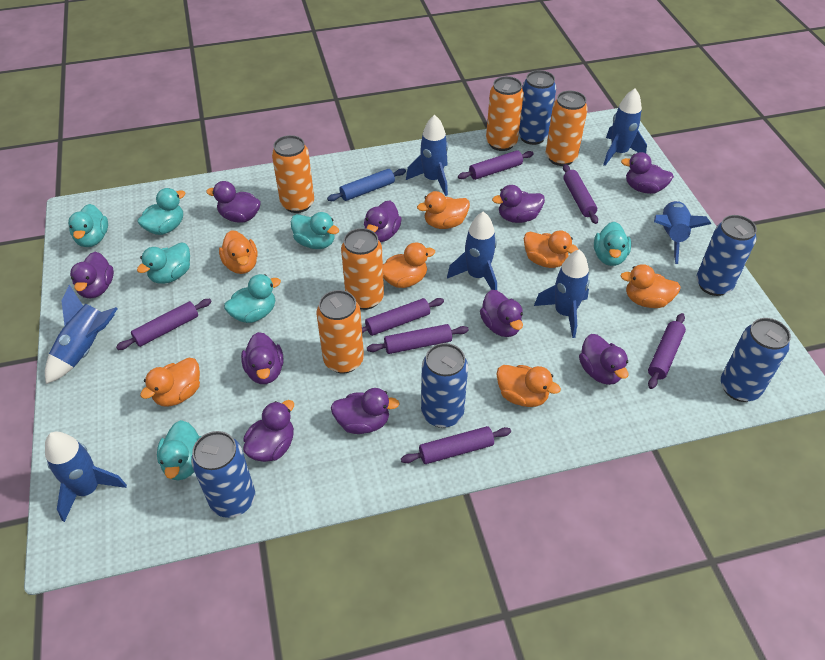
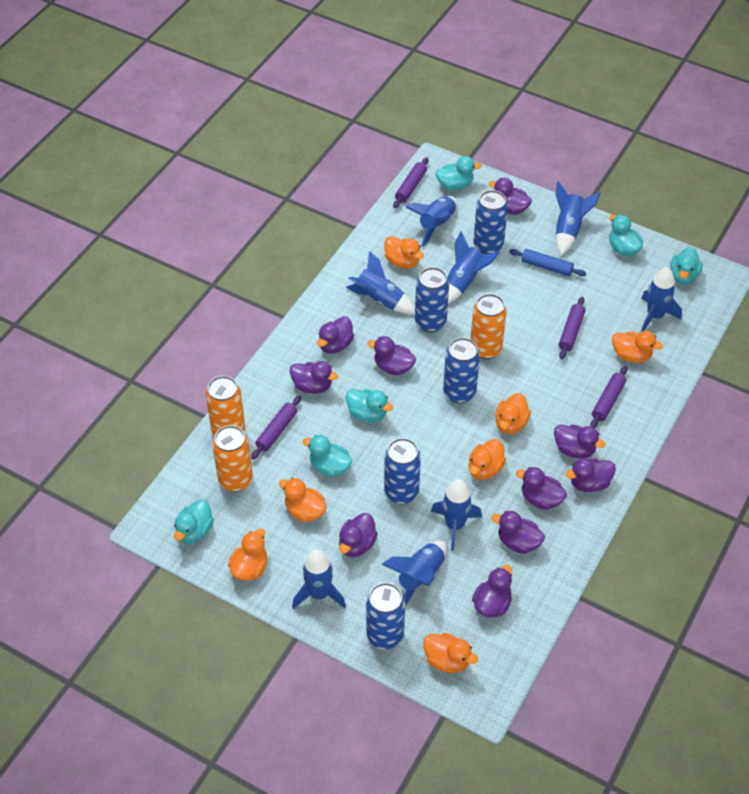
blue rocket: [45,285,118,384] [45,432,127,522] [406,115,448,196] [447,212,497,290] [534,249,590,338] [603,89,647,166] [654,201,711,264] = 7 -> [292,549,346,609] [346,251,415,314] [382,541,447,605] [406,196,457,247] [431,479,482,551] [447,231,500,304] [556,181,600,255] [641,267,682,331] = 8
orange can: [272,135,314,213] [316,290,364,374] [341,228,384,310] [486,76,524,151] [546,91,588,166] = 5 -> [206,376,245,436] [212,425,253,492] [470,294,507,359] = 3
purple rolling pin: [116,299,212,350] [362,298,444,336] [367,324,469,354] [401,426,511,464] [458,150,534,180] [563,164,598,224] [648,313,686,389] = 7 -> [251,395,301,459] [393,157,428,208] [559,297,585,359] [590,366,627,428] = 4
turquoise duck: [68,204,108,247] [137,188,186,235] [137,242,190,284] [157,420,201,480] [224,274,281,323] [291,212,339,249] [594,222,631,266] = 7 -> [174,500,214,544] [303,435,352,477] [346,389,393,422] [435,156,481,190] [609,215,643,256] [670,247,703,285] = 6

